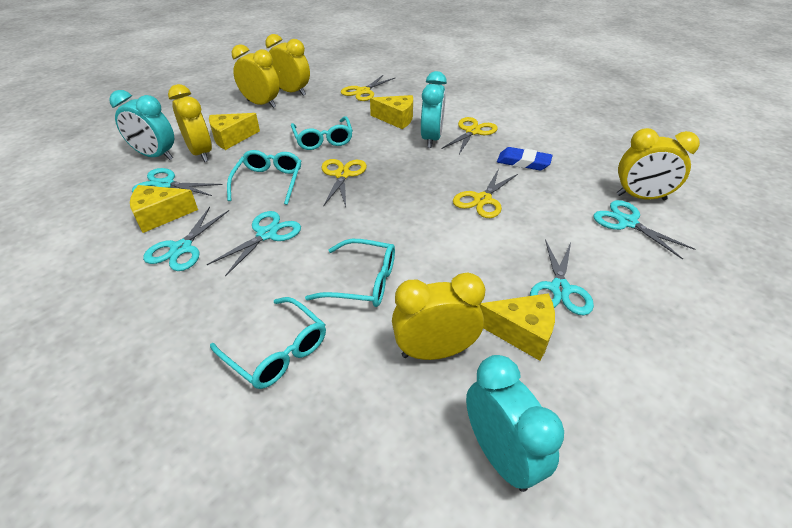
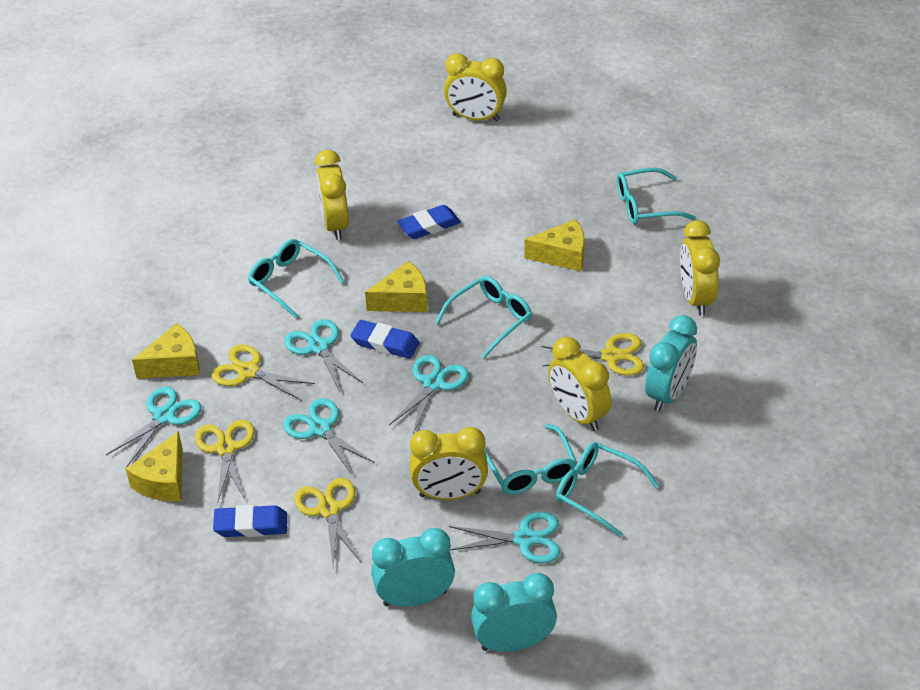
blue eraser: [497,147,553,170] = 1 -> [213,505,287,537] [350,320,419,359] [397,205,461,239] = 3
turquoise glasses: [210,297,326,389] [227,150,301,205] [291,116,353,150] [305,239,395,307] = 4 -> [248,239,344,318] [435,276,532,358] [484,424,577,495] [556,442,659,538] [617,168,696,225] = 5

